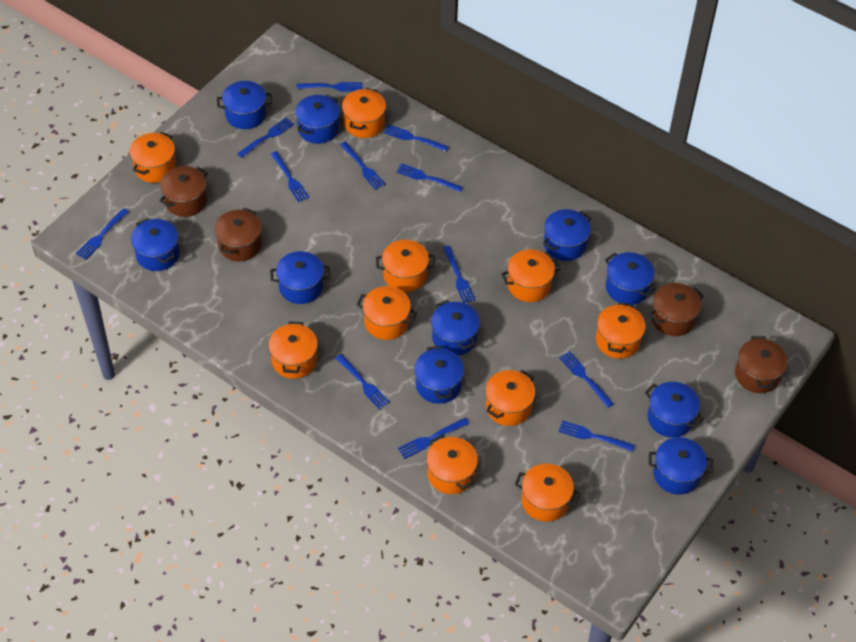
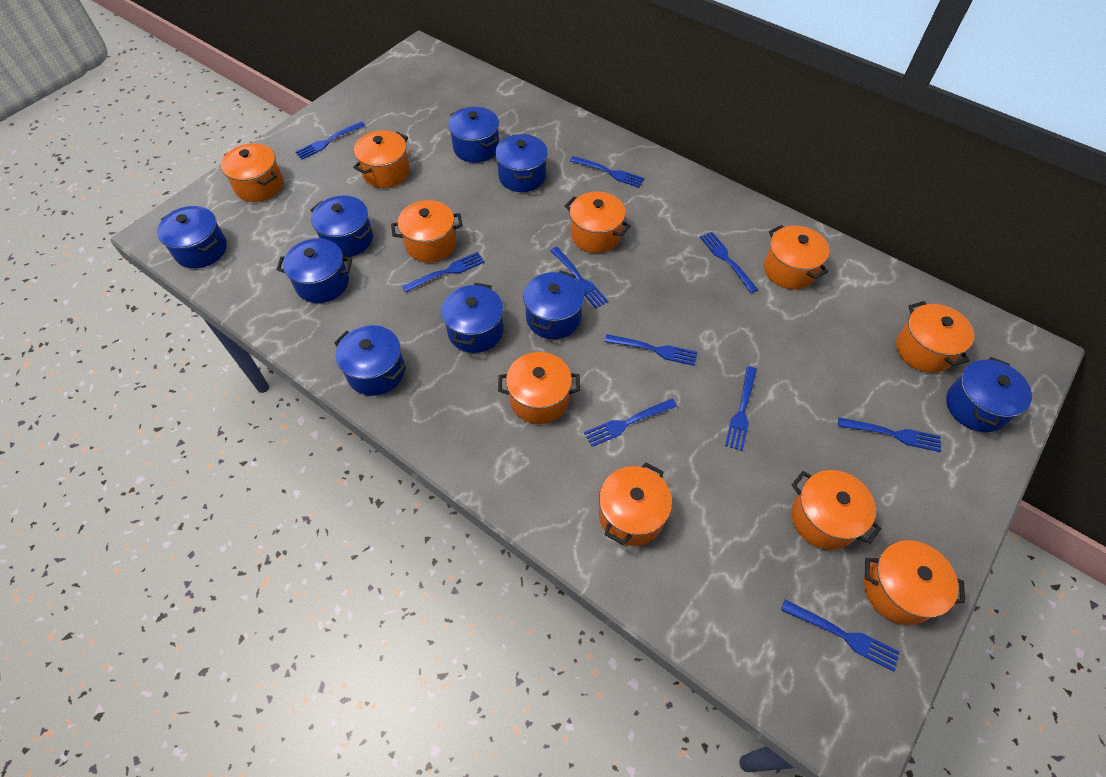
blue fork: [76,208,129,260] [237,118,294,158] [271,151,309,202] [297,82,362,92] [335,354,390,409] [340,142,385,190] [384,125,449,152] [397,163,463,192] [398,418,469,459] [443,246,476,303] [558,420,635,452] [559,351,614,408] = 12 -> [295,121,366,159] [402,252,485,293] [550,247,608,309] [570,156,645,188] [584,399,677,447] [605,334,697,366] [700,232,758,293] [725,366,757,451] [781,600,900,671] [838,418,941,452] = 10
blue pot: [131,218,180,271] [217,81,272,129] [270,251,330,304] [295,94,340,144] [415,346,464,404] [431,300,480,355] [543,209,591,261] [605,252,656,305] [645,382,704,438] [648,437,713,495] = 10 -> [157,206,227,268] [276,238,352,303] [310,195,373,258] [334,325,406,396] [441,283,504,353] [448,107,499,163] [495,134,548,192] [523,270,584,339] [946,357,1032,432] = 9
brown pot: [159,166,208,217] [215,208,262,262] [649,283,704,336] [735,336,788,393] = 4 -> none = 0

